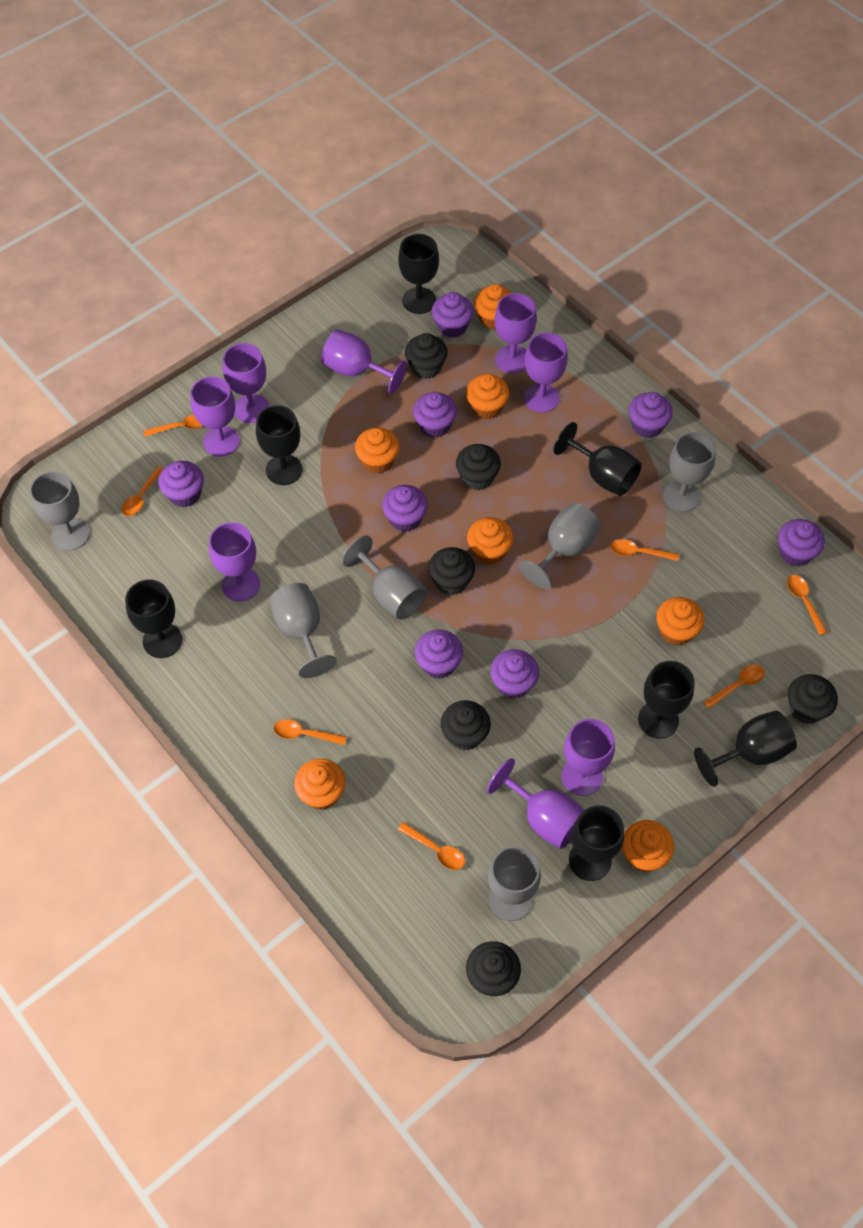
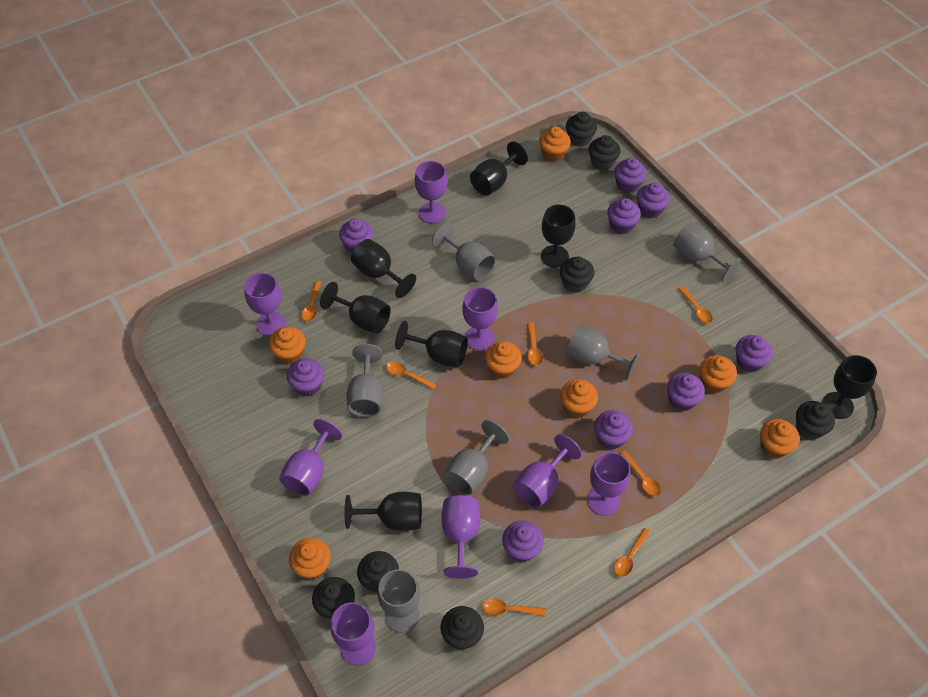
black cupcake: [405,333,448,379] [428,547,475,595] [441,700,491,750] [456,444,501,490] [466,941,521,996] [788,674,838,724] = 6 -> [312,577,355,619] [357,551,399,593] [441,606,484,650] [560,257,594,293] [566,112,597,147] [589,135,620,170] [796,401,835,440] = 7
purple cupcake: [158,461,204,507] [382,485,428,532] [413,392,457,438] [415,629,463,679] [432,292,474,338] [490,649,539,699] [629,392,673,438] [778,519,825,566] = 8 -> [287,358,324,397] [339,219,373,253] [502,520,544,562] [594,410,633,450] [607,198,641,234] [614,158,647,193] [636,182,670,218] [667,373,705,411] [736,335,773,373] = 9

